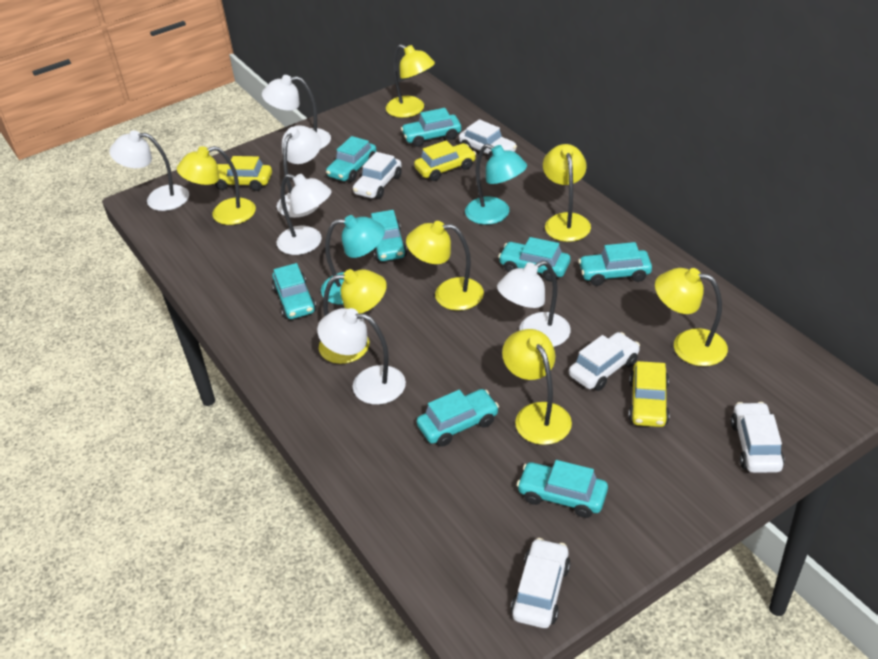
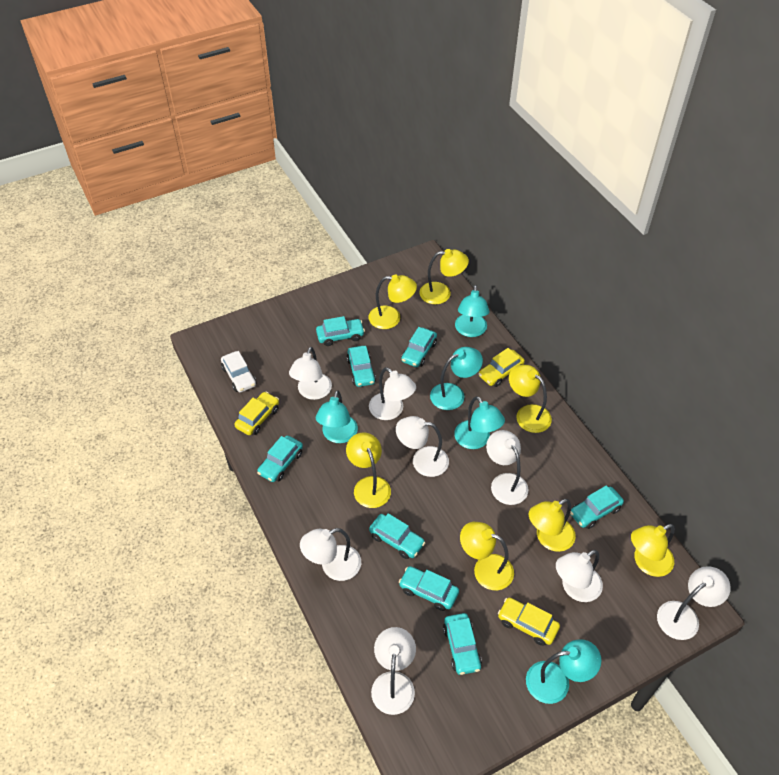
turquoise lamp: [321,215,385,305] [465,144,527,225] = 2 -> [316,390,358,443] [430,347,483,410] [454,396,505,449] [455,285,490,337] [526,639,601,704] = 5
white car: [353,152,402,199] [459,119,517,159] [511,538,570,628] [569,332,640,391] [731,402,785,473] = 5 -> [221,351,256,392] = 1
white lamp: [109,130,189,211] [262,75,331,149] [277,125,321,218] [277,174,332,255] [317,308,406,405] [497,260,571,347] = 6 -> [289,347,332,400] [300,528,361,581] [369,367,416,420] [371,627,416,715] [396,416,449,477] [486,430,529,505] [556,550,603,602] [657,566,731,640] = 8

